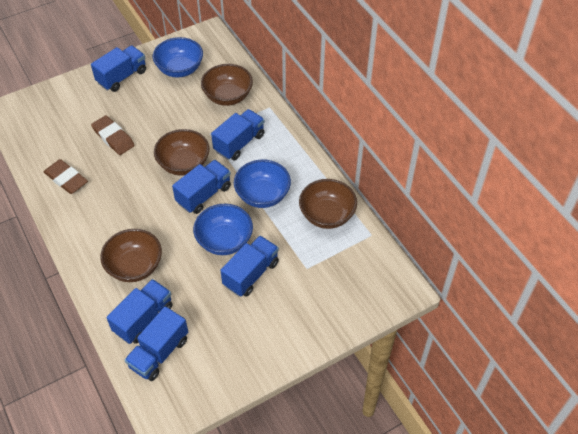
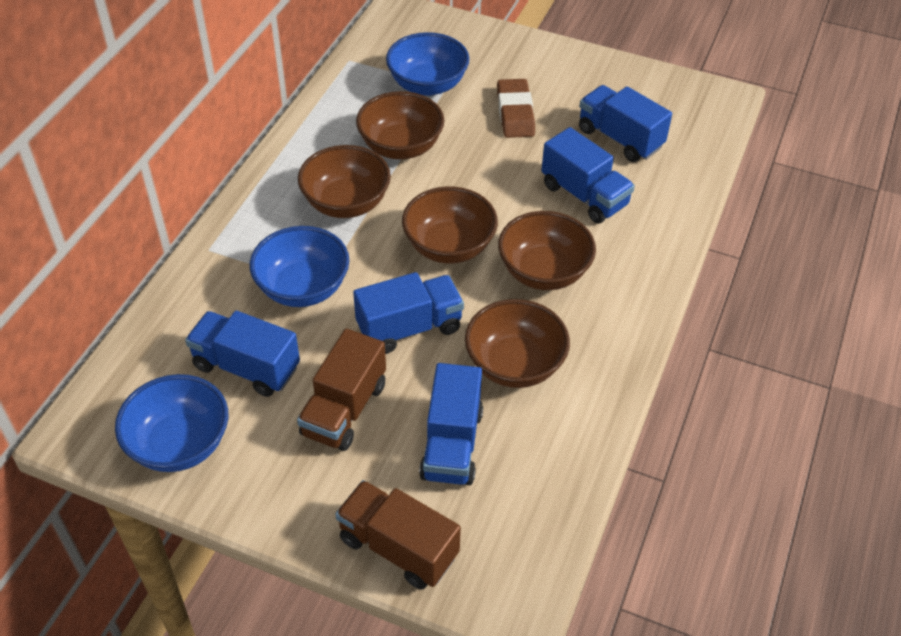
blue truck: [91,45,146,92] [107,279,173,344] [125,306,188,381] [172,160,231,214] [211,109,264,160] [220,236,279,297] = 6 -> [185,311,300,397] [353,272,464,354] [419,363,483,485] [541,127,635,224] [579,85,672,162] = 5
brown bowl: [100,229,162,282] [154,129,209,176] [201,64,253,106] [299,179,357,229] = 4 -> [298,145,391,218] [356,91,444,159] [402,187,498,264] [465,299,570,388] [498,211,596,290] = 5
brown eraser: [44,159,88,194] [91,115,135,155] = 2 -> [497,79,535,138] = 1
brown truck: none = 0 -> [297,329,386,451] [335,480,461,590] = 2

